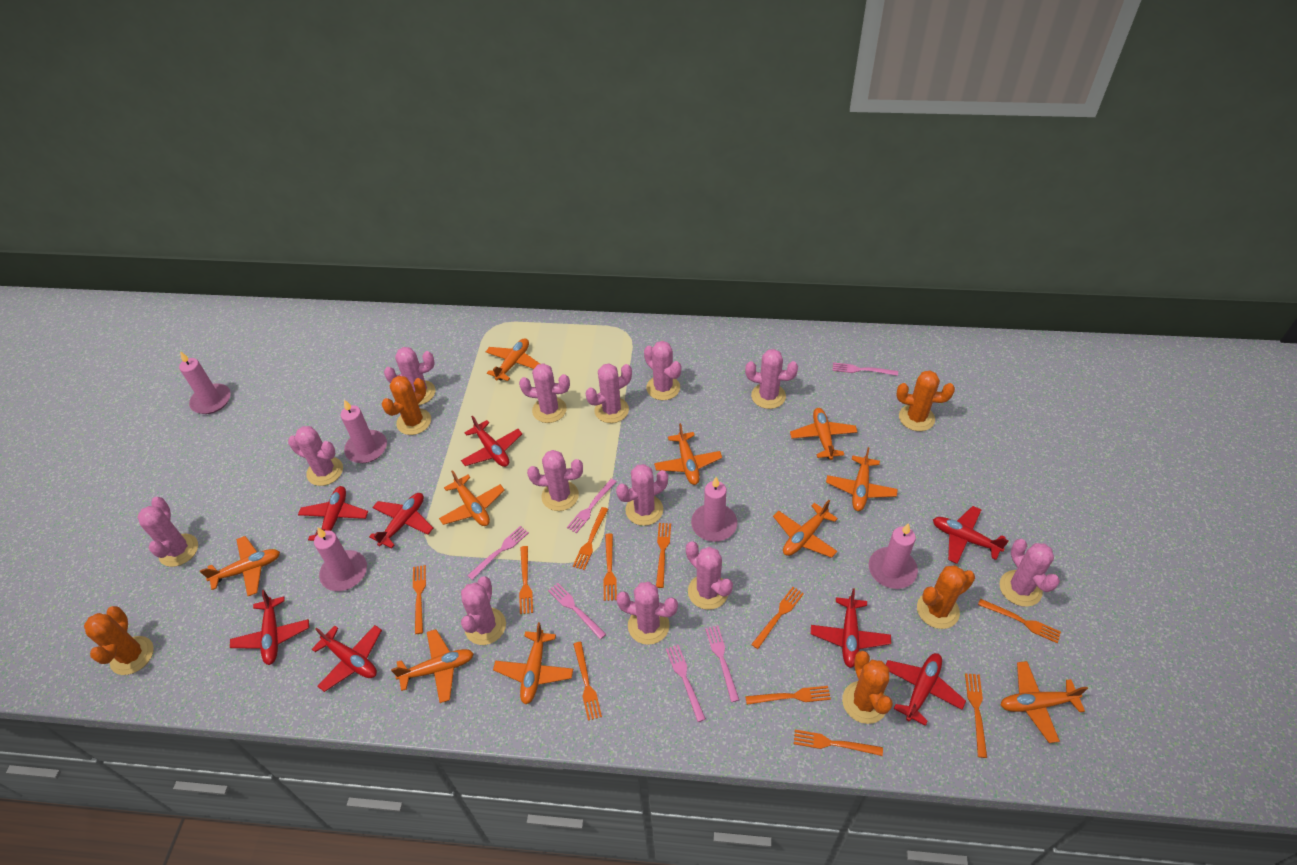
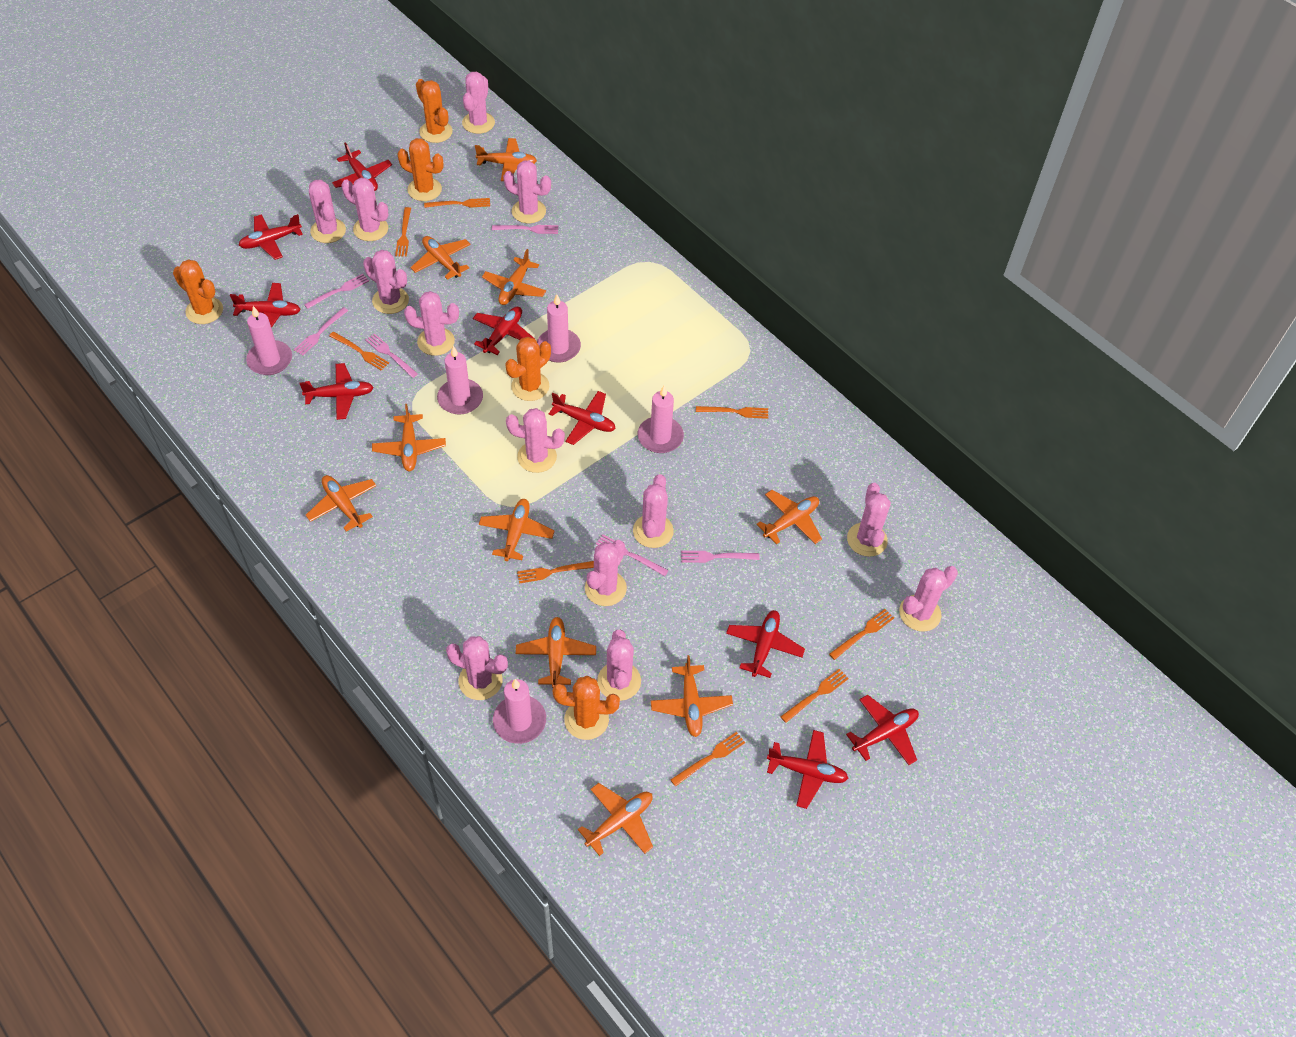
orange fork: [413,565,426,634] [519,546,533,614] [573,507,608,570] [573,642,602,721] [603,533,617,601] [656,523,671,588] [745,686,831,705] [751,587,804,649] [794,730,883,756] [965,673,987,758] [978,599,1061,643] = 11 -> [329,332,389,371] [395,207,411,257] [424,198,490,208] [517,561,594,583] [670,732,745,787] [696,406,768,419] [780,669,849,723] [829,609,894,660] = 8
red plane: [230,590,309,665] [298,486,368,541] [312,625,382,692] [369,493,433,549] [461,415,522,467] [811,588,891,668] [886,653,966,726] [933,506,1009,564] = 8 -> [230,283,301,328] [239,214,303,260] [299,363,374,420] [332,142,392,191] [473,307,535,355] [549,391,616,445] [726,610,805,678] [767,730,848,809] [846,695,919,765] = 9

